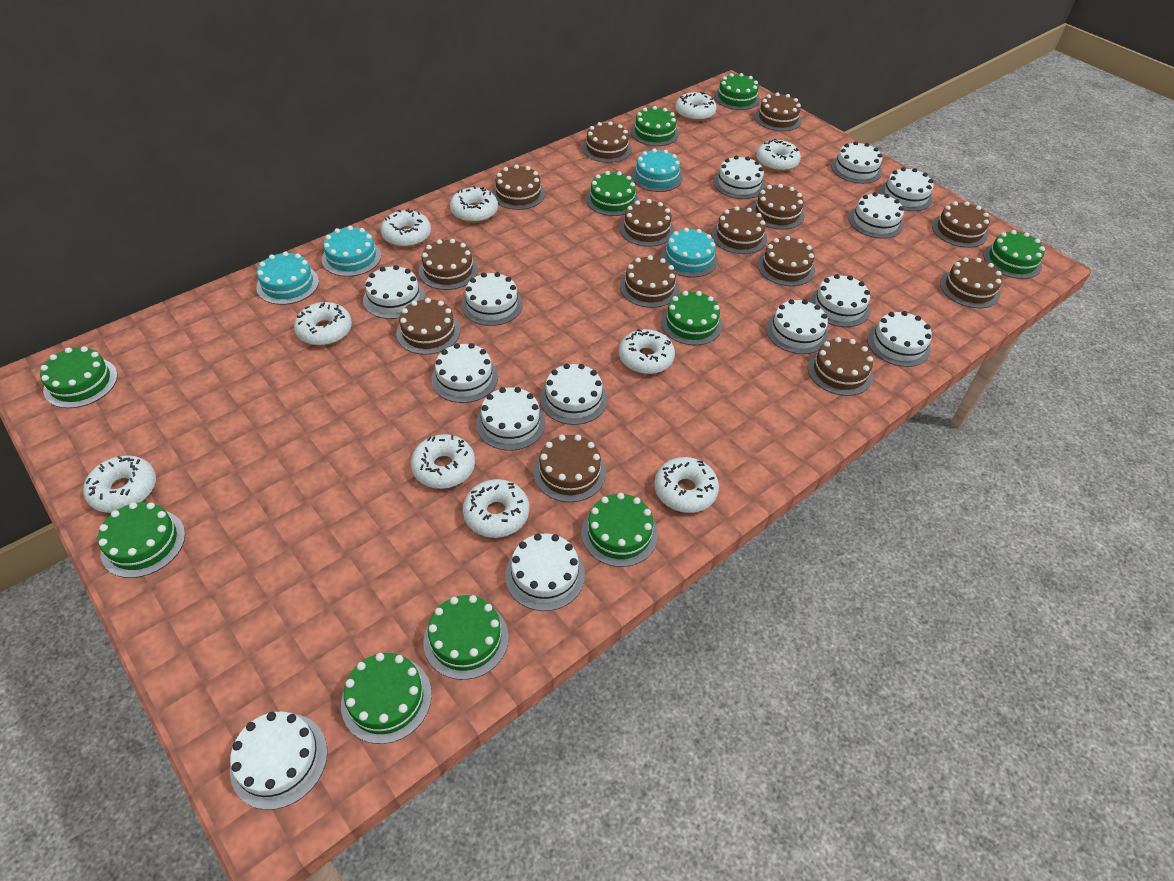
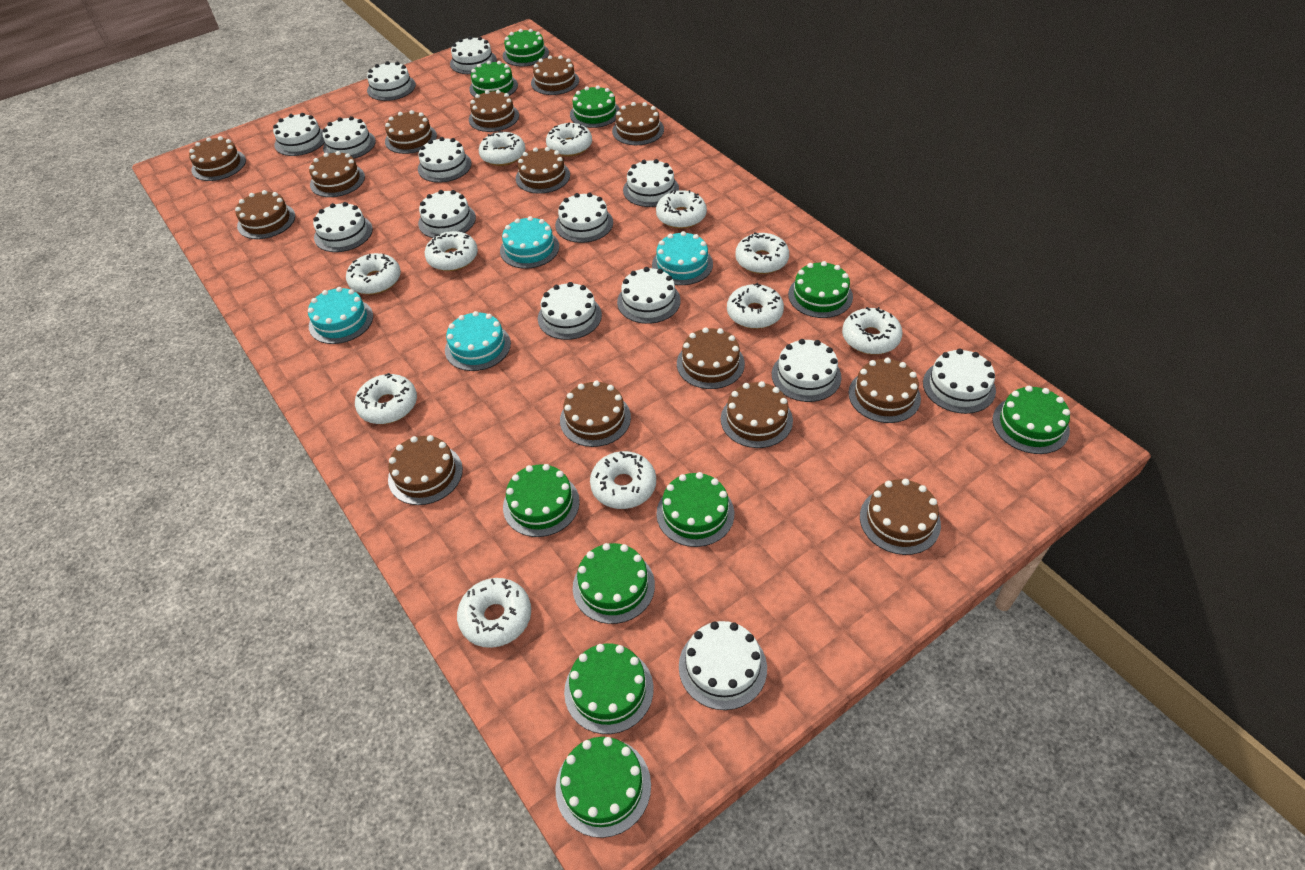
white donut: [83,455,156,513] [294,302,352,346] [381,209,431,247] [411,434,475,489] [450,186,498,223] [463,479,529,538] [619,329,675,374] [654,457,719,513] [675,92,717,121] [756,139,801,172] = 10 -> [346,253,401,295] [355,373,417,424] [425,231,478,271] [457,578,531,648] [479,131,525,166] [546,122,592,157] [590,451,656,509] [656,190,707,229] [727,283,784,329] [735,232,789,274] [842,307,903,355] = 11

